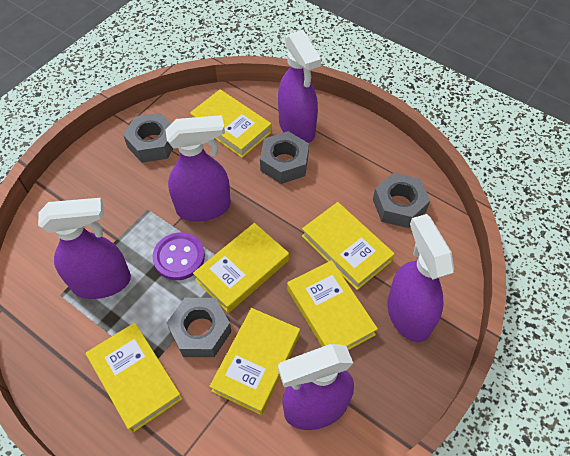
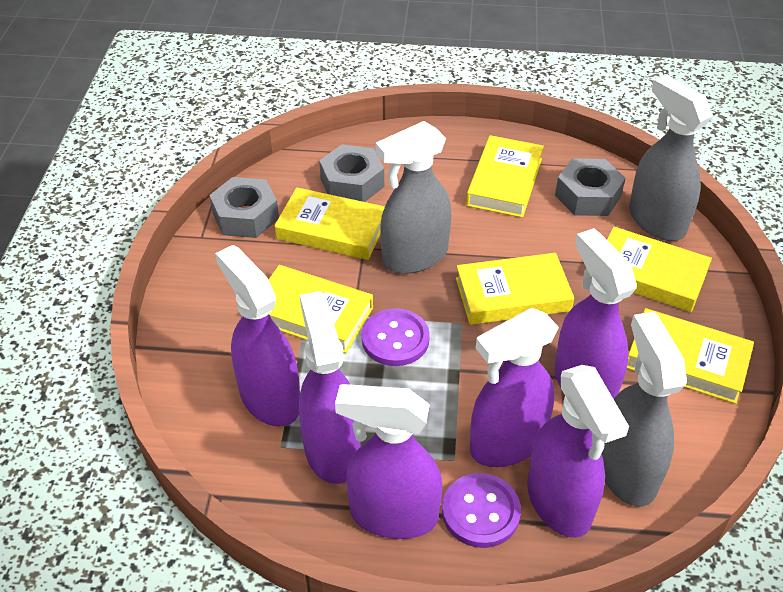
grey nut: [123,113,173,163] [166,298,232,357] [260,131,309,184] [373,173,430,228] = 4 -> [209,177,279,238] [319,144,384,202] [555,158,626,216] = 3
grey spray bottle: none = 0 -> [375,121,451,274] [601,312,687,507] [629,75,713,241] = 3
purple button: [152,233,205,280] = 1 -> [362,308,430,366] [442,473,521,548] = 2
purple spray bottle: [38,198,131,299] [166,115,231,221] [278,30,321,143] [278,344,354,430] [387,214,454,342] = 5 -> [215,245,300,426] [299,291,361,484] [335,384,442,539] [470,308,559,467] [527,365,629,538] [555,228,637,399] = 6

